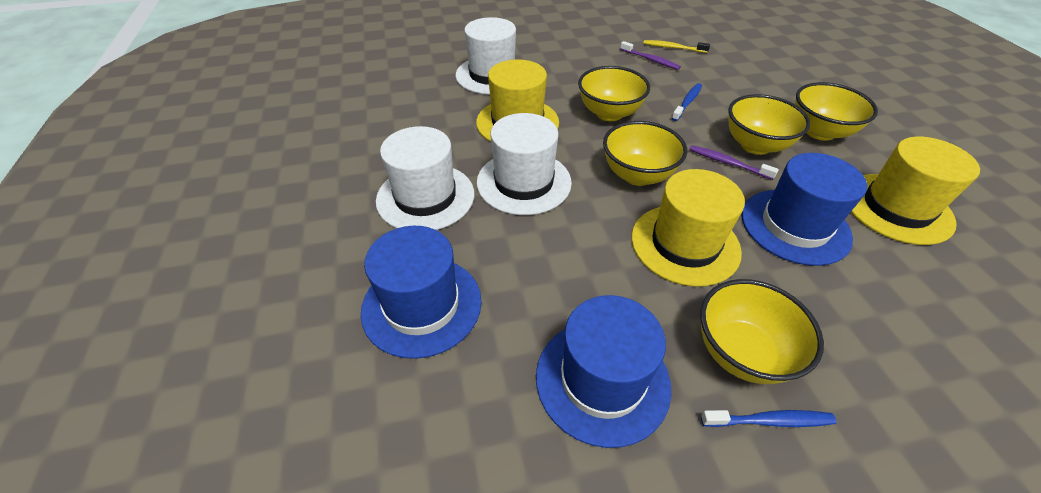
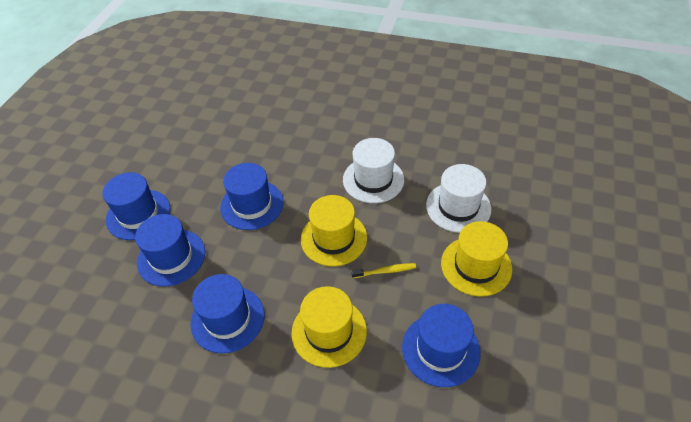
blue hat: [361,226,482,359] [536,295,671,448] [742,153,867,266] = 3 -> [102,172,170,240] [135,214,205,287] [191,274,264,353] [220,163,284,230] [402,304,481,387] = 5
blue toothbrush: [672,83,702,121] [701,410,836,427] = 2 -> none = 0
purple toothbrush: [620,41,681,70] [689,145,779,180] = 2 -> none = 0
white hat: [376,126,474,230] [456,17,516,95] [477,113,572,215] = 3 -> [343,138,404,203] [426,164,491,233] = 2
yellow bowl: [578,66,650,121] [603,121,687,186] [700,279,824,384] [728,94,811,155] [795,82,878,141] = 5 -> none = 0

